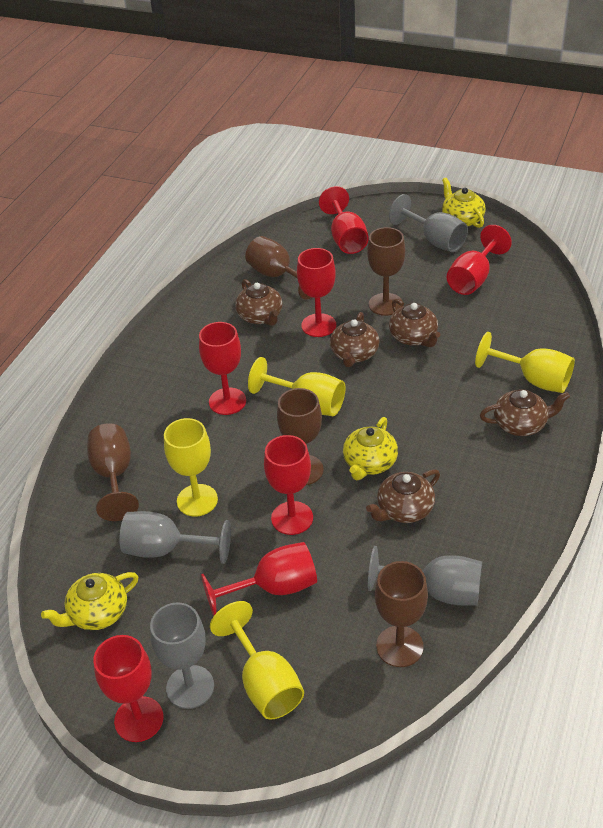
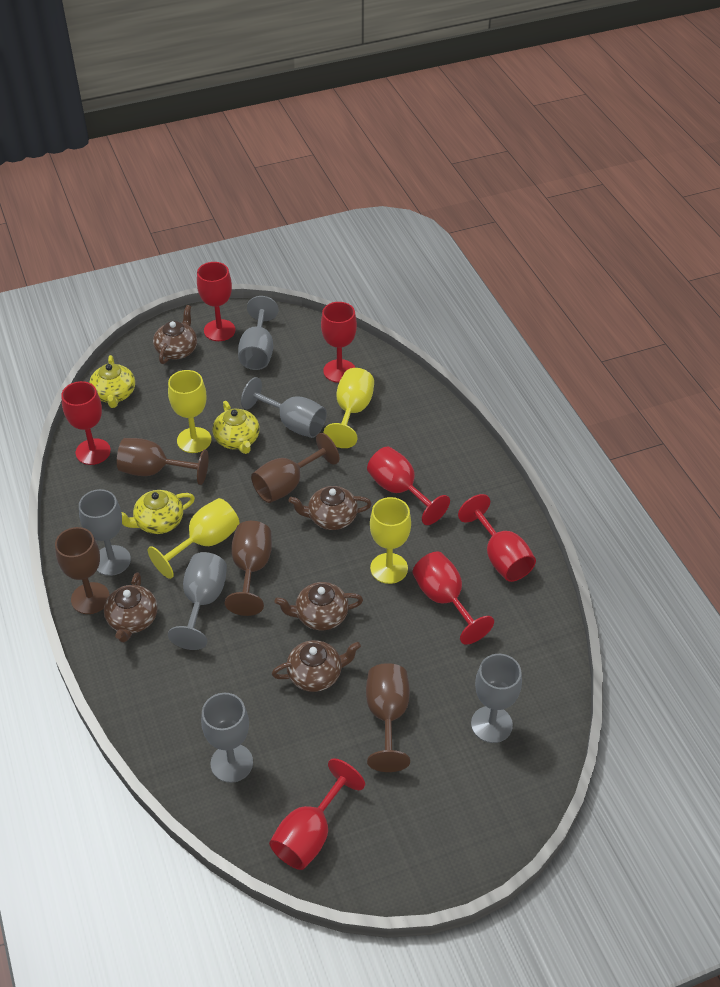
grey goblet: [119,511,231,564] [150,602,214,709] [368,546,482,606] [389,194,468,252] = 4 -> [79,489,131,576] [168,552,227,650] [201,693,253,783] [238,296,278,370] [241,377,327,438] [471,654,522,743] = 6

